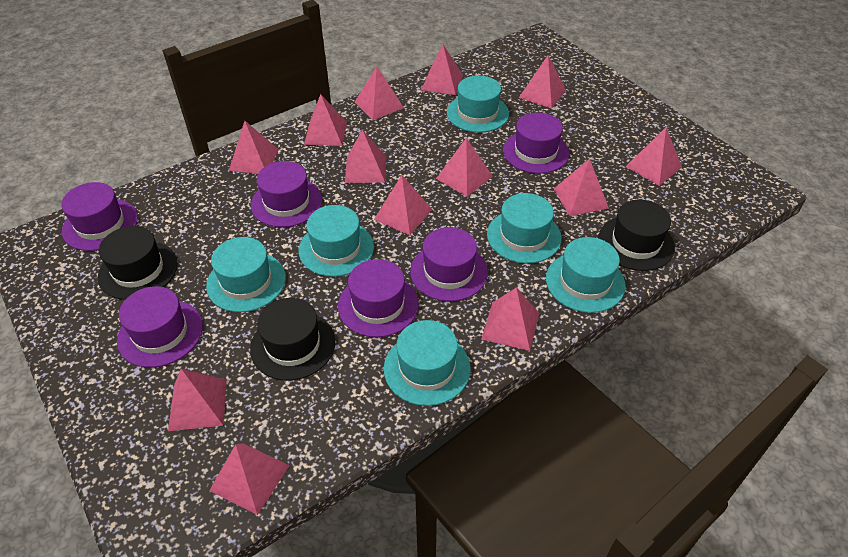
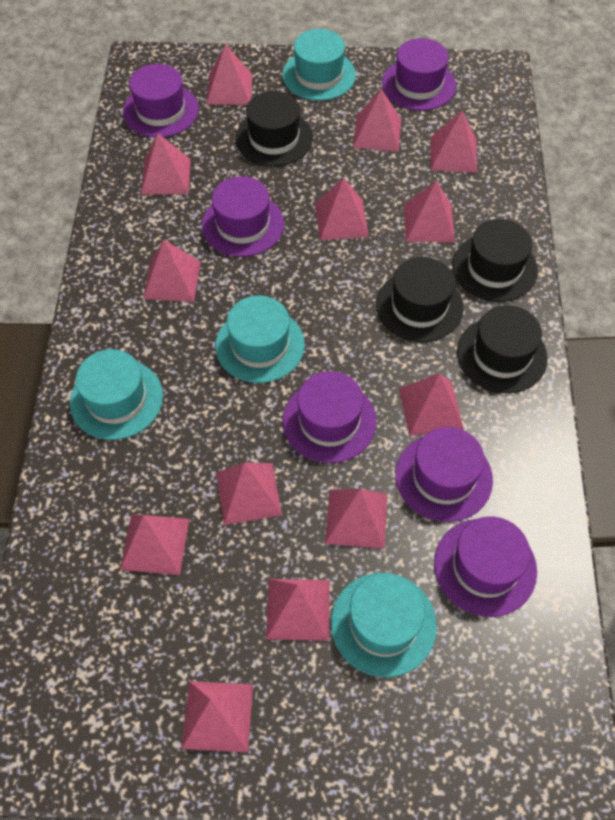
black hat: [98,226,178,300] [250,298,335,381] [598,200,675,271] = 3 -> [236,91,313,167] [376,257,464,342] [452,219,538,302] [457,305,548,393] = 4
turquoise hat: [206,237,286,312] [299,205,374,277] [384,320,471,406] [447,75,509,133] [487,193,562,264] [546,237,626,313] = 6 -> [70,349,163,440] [215,296,305,383] [282,29,356,101] [331,573,437,677] = 4

